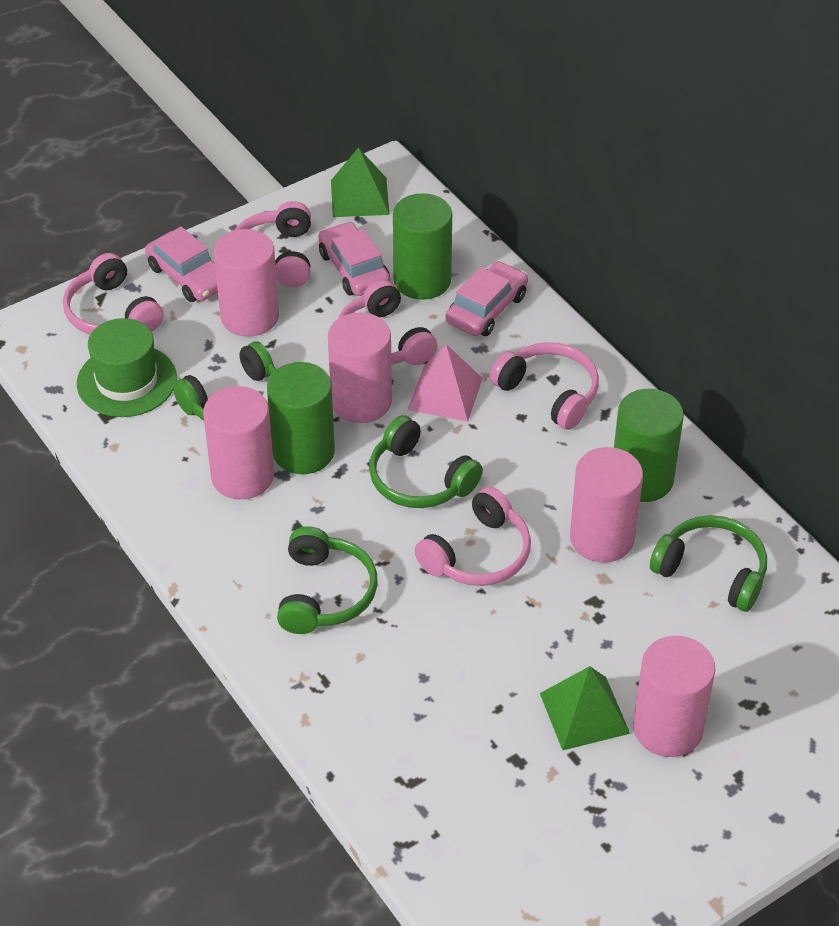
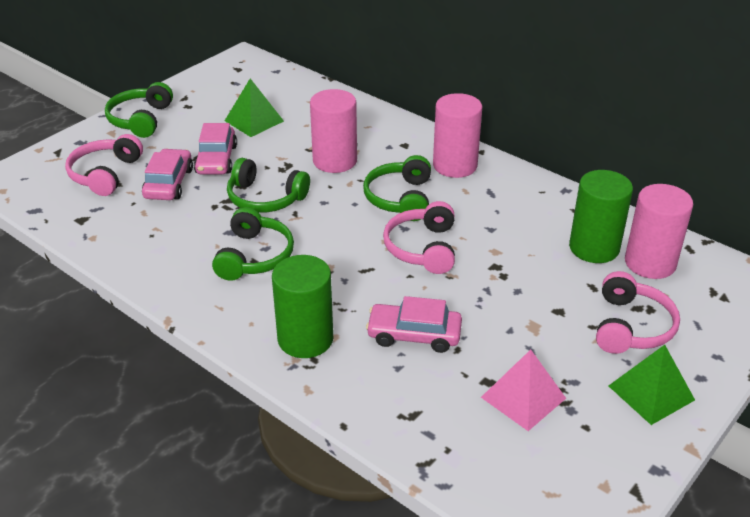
green cylinder: [267,362,335,474] [393,193,452,300] [614,389,684,502] = 3 -> [272,255,333,358] [569,170,633,263] = 2
green hat: [77,318,177,417] = 1 -> none = 0
pink cylinder: [203,386,274,499] [214,229,279,337] [328,312,392,423] [570,447,643,563] [633,636,716,757] = 5 -> [310,89,357,173] [433,93,482,178] [625,184,693,279] = 3
pink headphones: [63,253,164,334] [235,201,311,288] [338,280,437,365] [414,487,531,586] [490,342,599,430] = 5 -> [65,134,143,196] [383,201,455,274] [596,271,680,354] = 3

